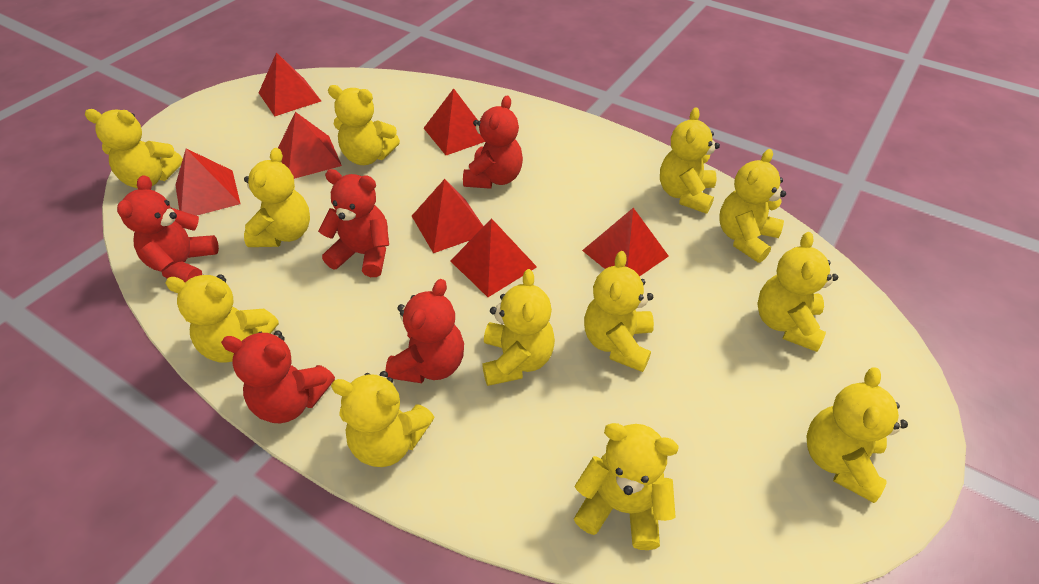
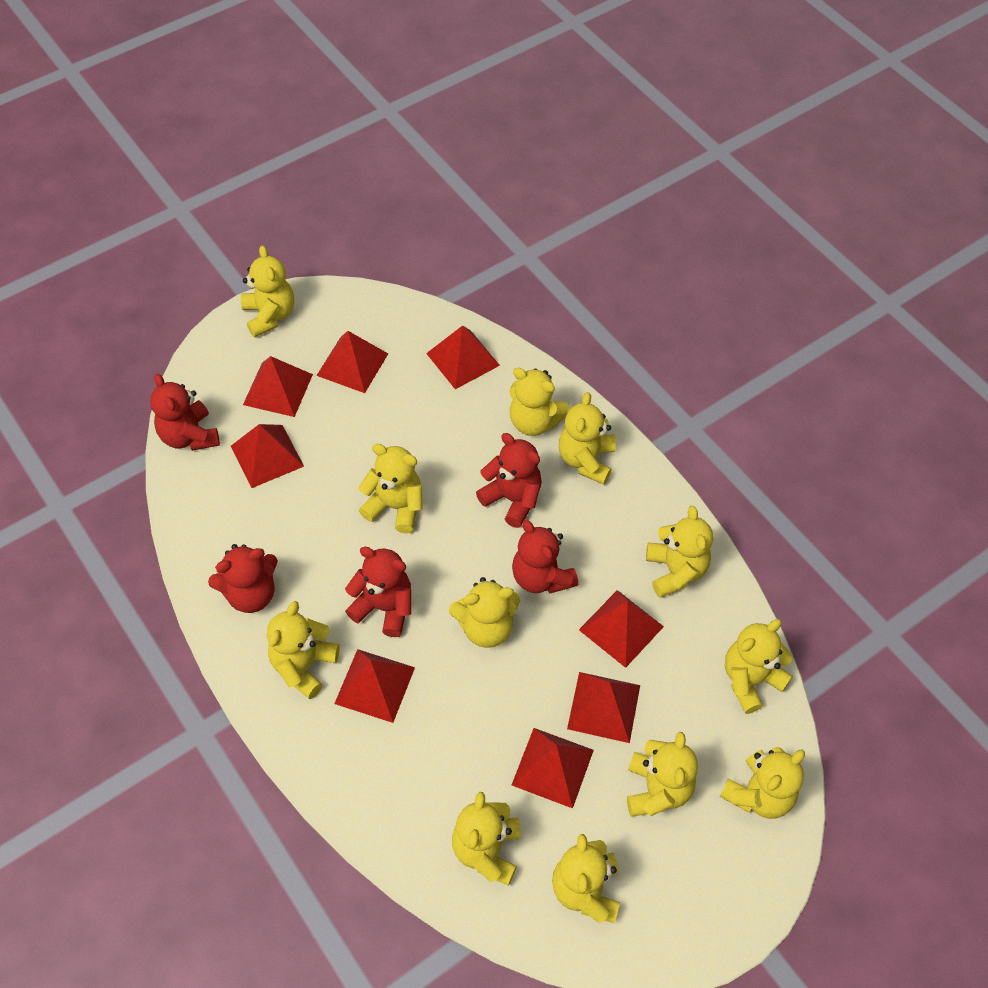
red pyramid: [175,149,240,216] [259,52,321,116] [278,112,342,179] [412,179,483,253] [424,88,485,155] [451,218,537,297] [582,208,669,277] = 7 -> [231,424,304,488] [243,356,313,417] [316,331,388,393] [334,649,415,723] [426,325,500,389] [512,728,594,809] [567,672,640,743] [579,590,664,668] = 8

